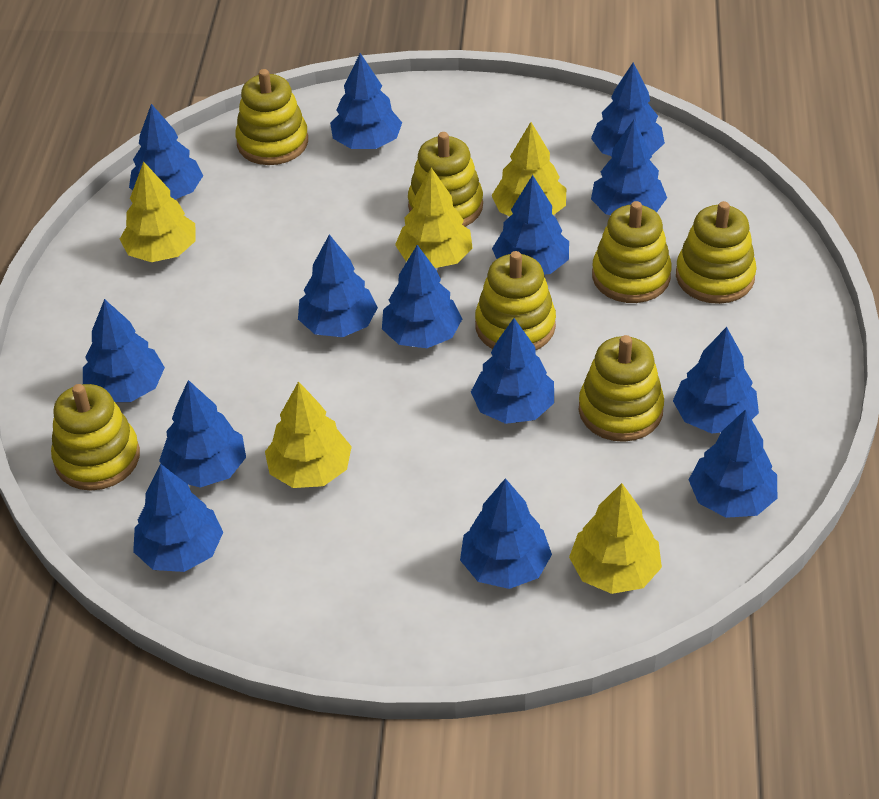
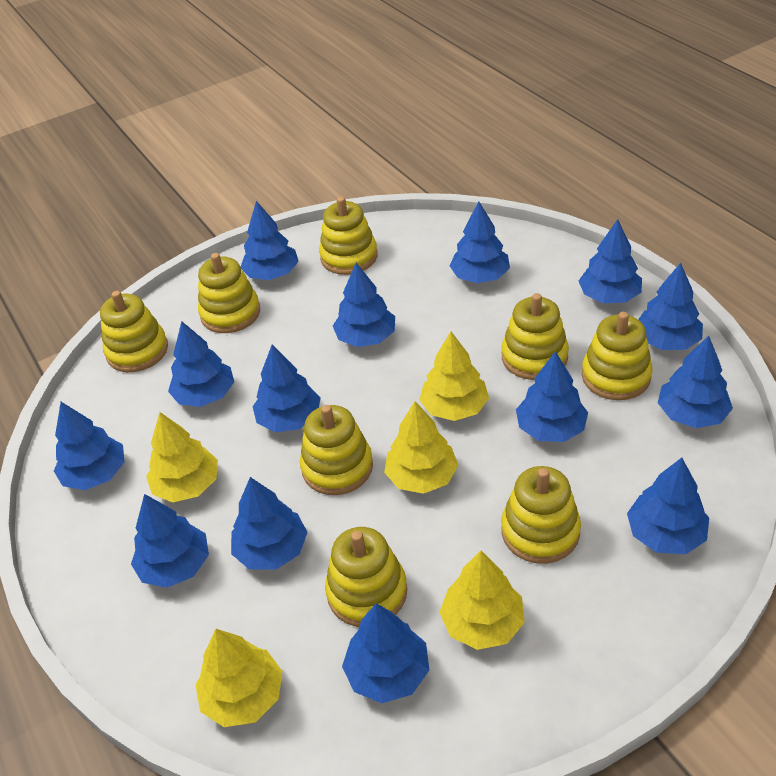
yellow stacking toy: [51,384,140,491] [235,69,308,165] [408,132,483,227] [475,251,556,350] [579,335,664,442] [592,201,672,303] [676,201,757,304] = 7 -> [100,291,168,372] [198,253,260,333] [300,405,373,495] [319,196,378,275] [325,527,407,627] [501,293,569,380] [501,466,581,564] [582,312,653,400] = 8

